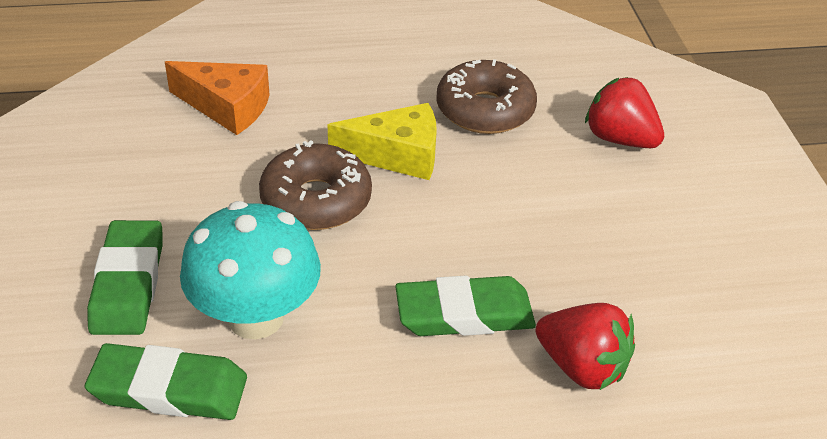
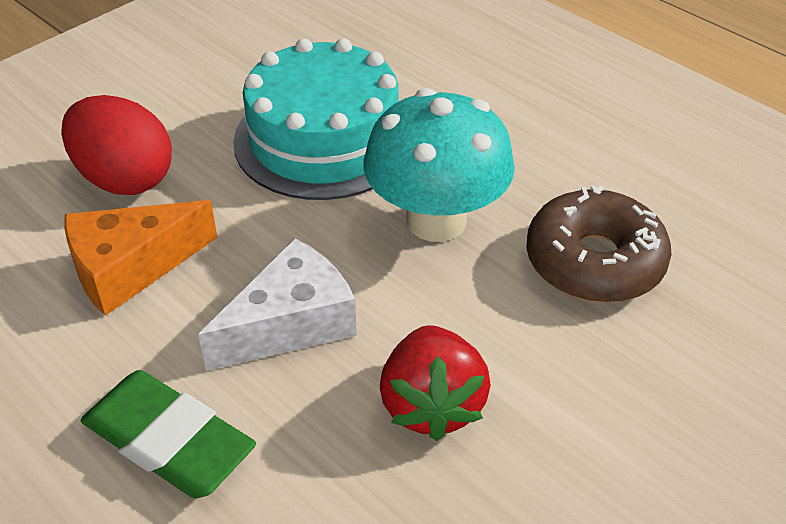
brown donut: [259,140,372,230] [436,59,537,134] = 2 -> [526,185,672,303] = 1
green eraser: [85,343,247,420] [87,220,163,335] [395,276,536,336] = 3 -> [81,370,256,499] = 1
red egg: none = 0 -> [61,95,172,195] = 1
red strawberry: [536,303,635,391] [585,77,664,148] = 2 -> [380,325,491,441] = 1
turquoise cake: none = 0 -> [233,38,399,200] = 1
white cheese: none = 0 -> [198,238,357,371] = 1
yellow cheese: [328,103,437,180] = 1 -> none = 0

